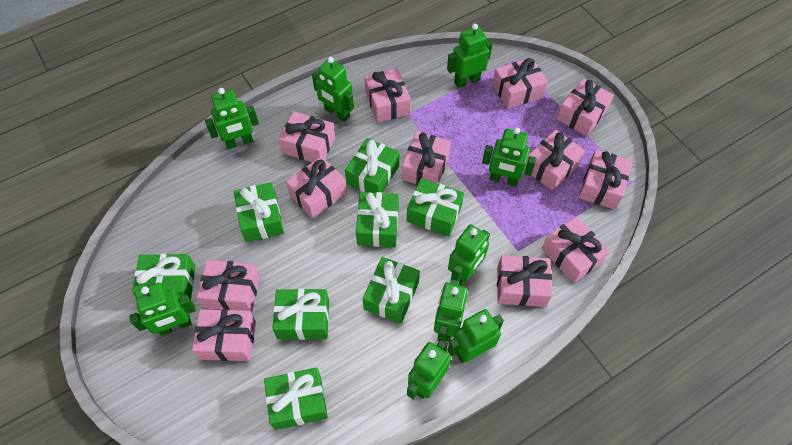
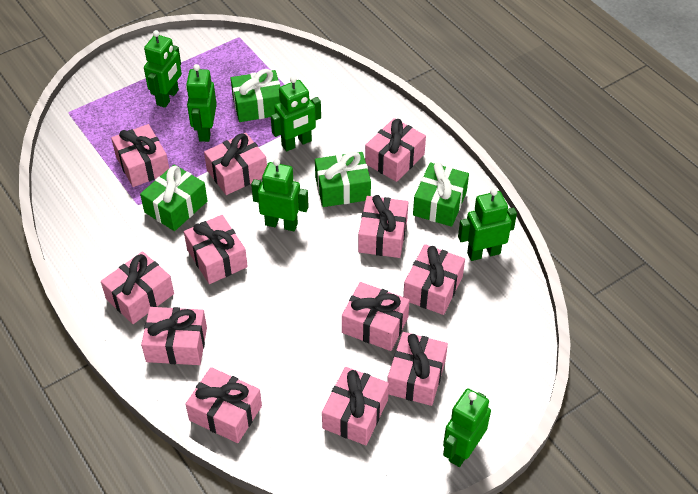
green gift: [132,254,196,299] [234,182,284,242] [264,367,328,430] [272,289,329,340] [345,138,399,193] [356,192,399,247] [363,257,420,324] [407,178,464,236] = 8 -> [140,164,207,231] [231,69,280,122] [315,151,371,207] [413,163,469,227] = 4
green robot: [129,282,196,336] [205,88,259,150] [312,57,354,122] [407,339,451,400] [434,279,468,342] [447,23,492,88] [448,224,490,286] [448,309,504,363] [482,127,537,187] = 9 -> [144,30,182,108] [186,64,217,142] [251,159,309,231] [271,76,321,151] [443,389,491,467] [458,188,517,261] = 6

